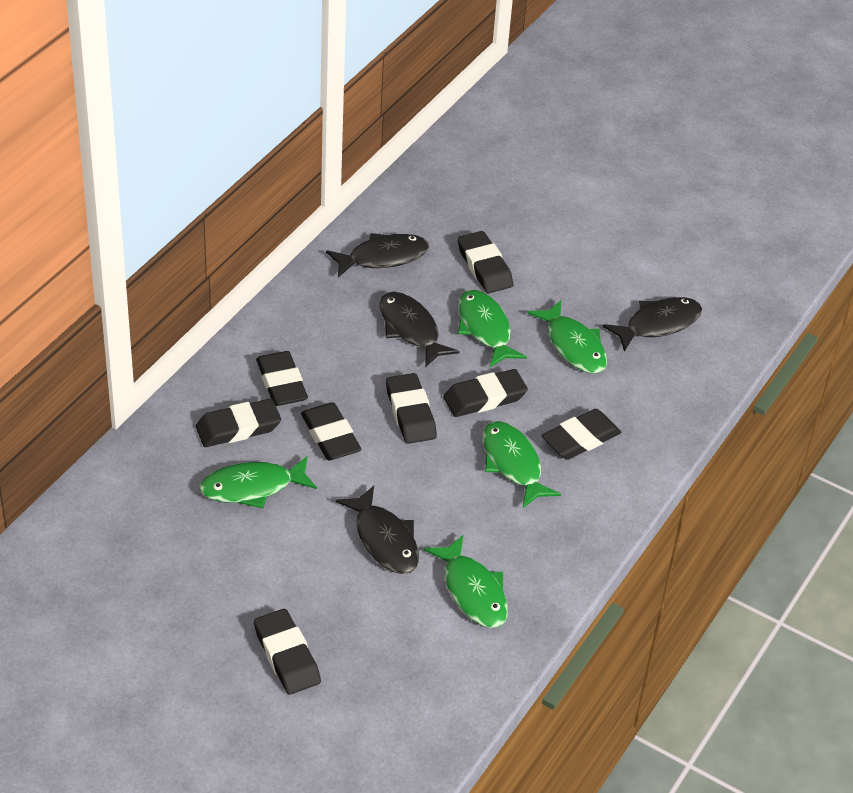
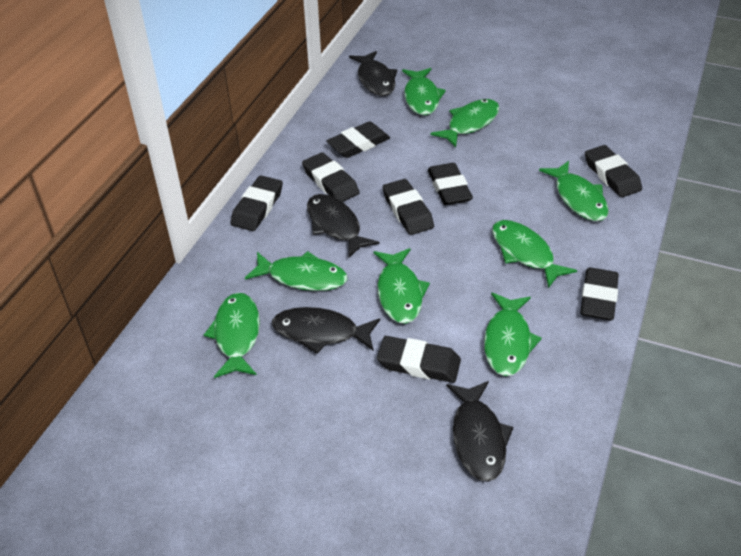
green fish: [199,456,317,508] [424,535,508,628] [458,290,527,367] [482,421,561,508] [528,300,607,374] = 5 -> [204,293,260,378] [245,251,348,291] [374,248,430,324] [402,68,446,115] [431,99,500,148] [484,293,542,376] [492,220,577,288] [539,161,609,221] = 8

